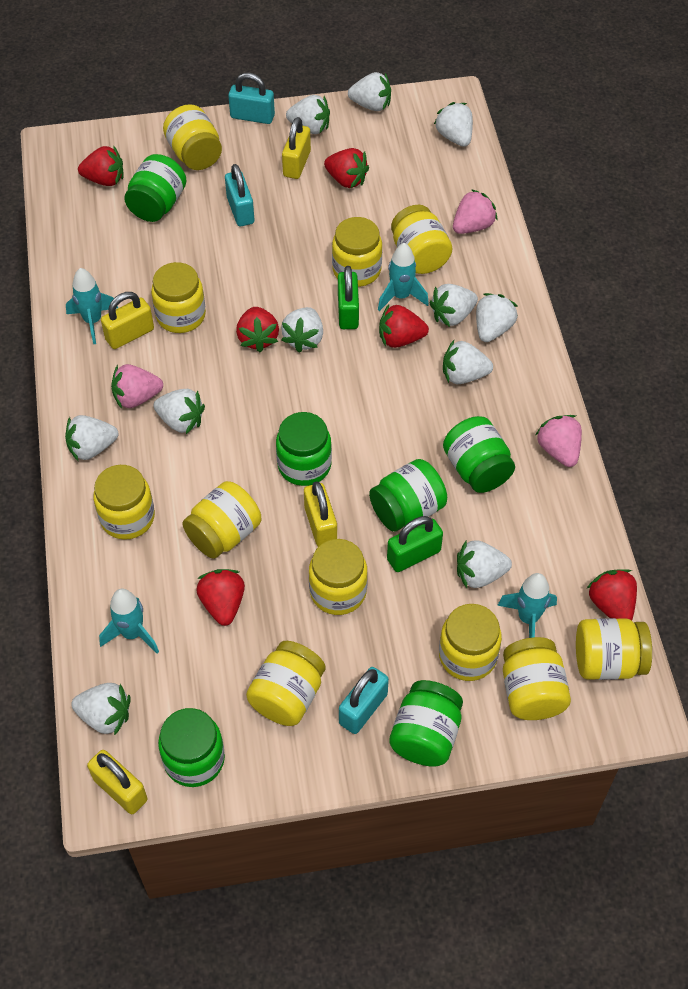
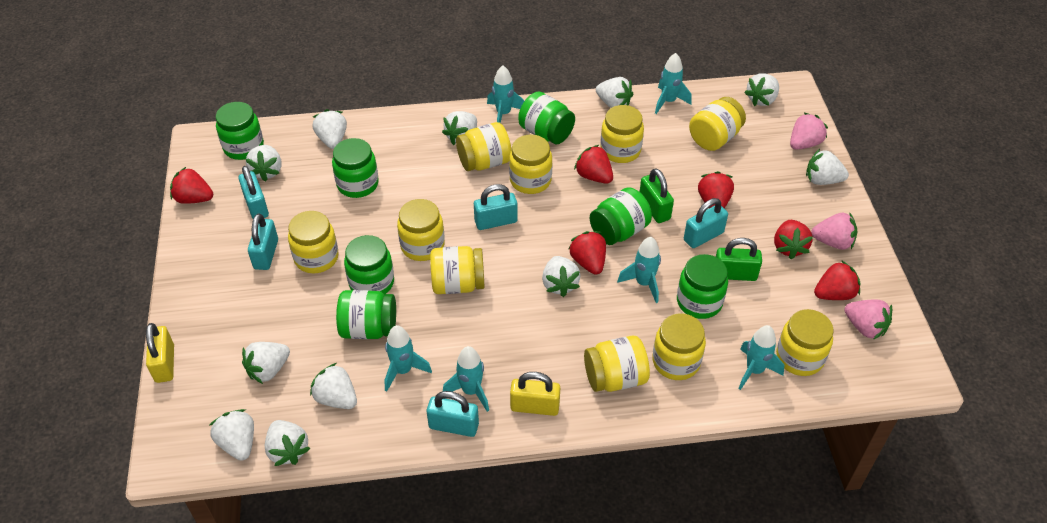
green jar: [124,154,187,222] [158,708,225,787] [276,412,332,486] [369,459,447,532] [389,680,463,767] [443,416,515,493] = 6 -> [216,102,264,160] [332,138,379,198] [336,290,396,339] [344,235,394,295] [518,91,575,144] [590,187,652,245] [677,254,728,319] = 7
turquoise padlock: [225,164,254,226] [228,73,275,124] [339,667,389,734] = 3 -> [238,166,269,219] [248,214,278,270] [427,391,479,437] [474,184,517,230] [684,198,728,248] = 5
turquoise rocket: [66,268,118,344] [99,589,159,653] [378,243,429,311] [497,573,557,638] = 4 -> [384,325,432,391] [443,346,489,412] [487,65,524,123] [617,237,661,303] [655,53,692,114] [738,325,784,390] = 6
yellow jar: [93,465,155,540] [151,262,206,333] [163,104,222,170] [182,481,261,559] [246,641,325,726] [309,539,368,615] [332,217,382,287] [391,205,452,274] [439,604,502,681] [503,637,571,720] [576,618,652,680] = 11 -> [288,211,339,273] [397,199,445,261] [430,246,484,294] [456,122,512,171] [509,135,552,194] [584,336,650,392] [600,105,644,163] [652,313,706,380] [689,97,746,151] [776,309,834,376] = 10
yellow padlock: [87,750,147,814] [101,292,154,349] [282,117,311,179] [304,481,337,547] = 4 -> [146,323,174,383] [510,372,560,416] = 2

